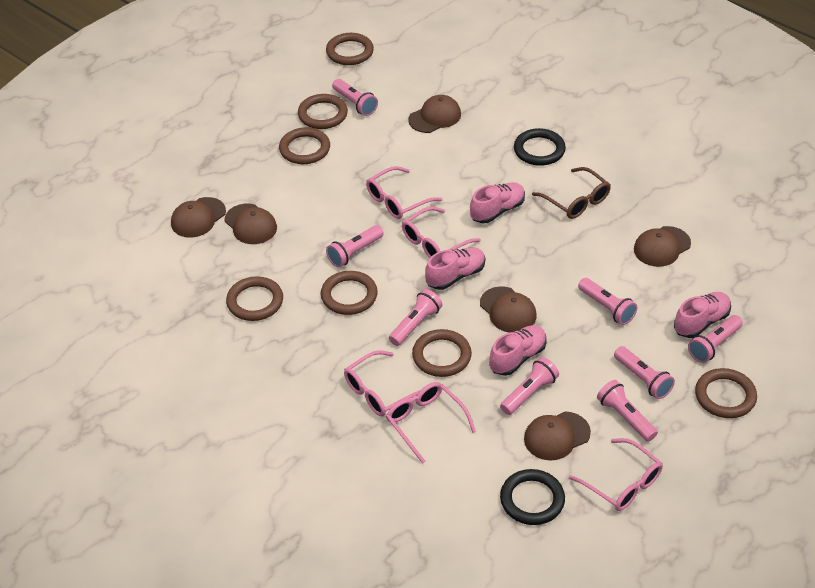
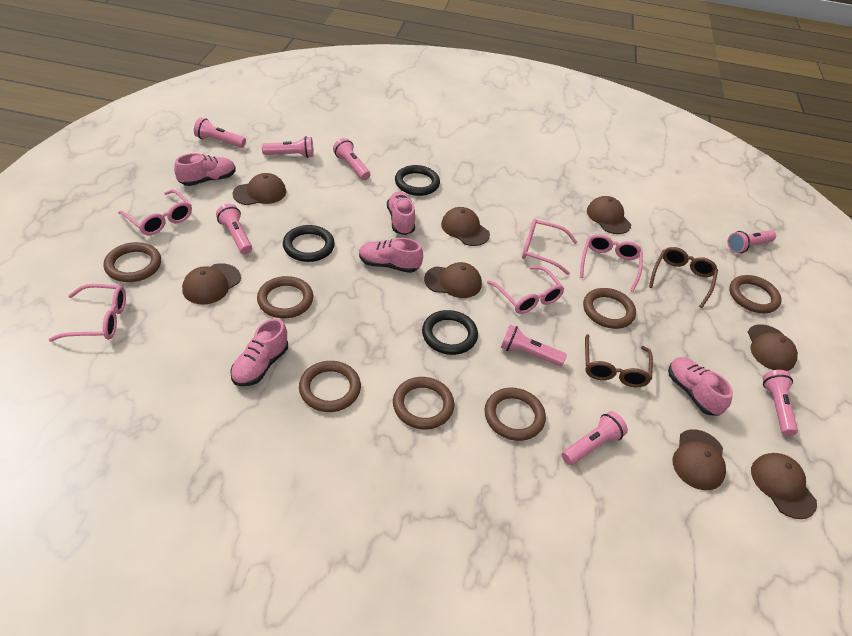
black ring: [500,469,565,525] [514,128,566,166] = 2 -> [283,225,335,262] [395,165,440,196] [422,310,478,355] = 3
brown cap: [171,197,226,238] [224,204,277,244] [408,95,461,133] [480,286,537,333] [524,412,591,461] [634,226,691,267] = 6 -> [182,263,241,305] [233,173,286,205] [424,262,482,298] [441,207,490,246] [587,196,631,234] [673,429,726,490] [748,324,798,371] [751,453,817,519] = 8
brown glasses: [532,167,611,219] = 1 -> [585,334,653,387] [649,247,718,308] = 2
pink shoe: [425,247,485,290] [470,182,525,223] [489,325,547,376] [674,292,731,338] = 4 -> [174,153,236,186] [230,318,288,386] [359,238,423,273] [387,191,415,235] [668,357,733,416] = 5

